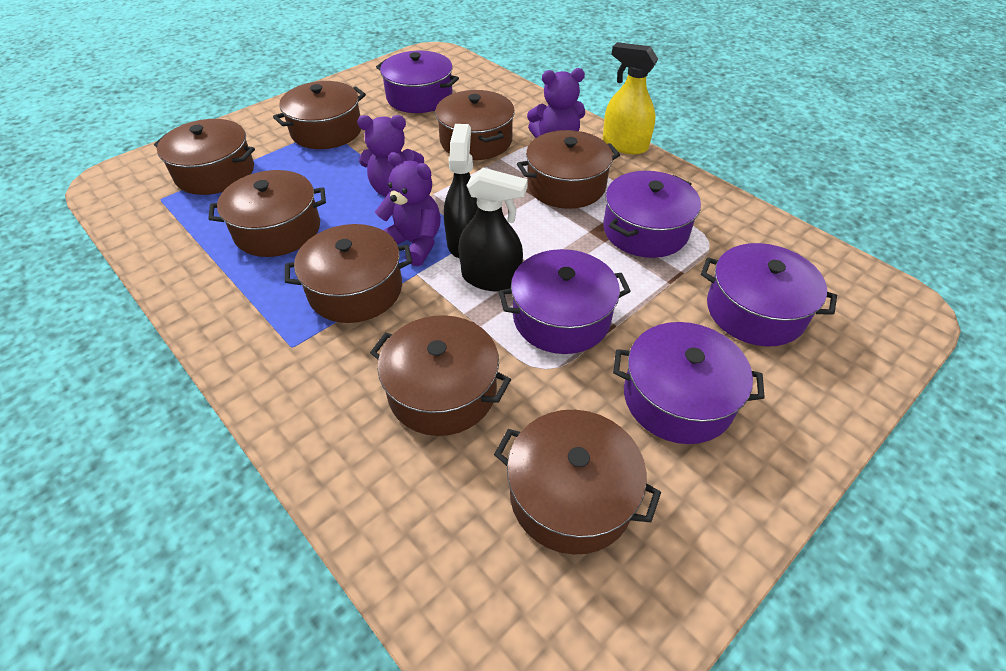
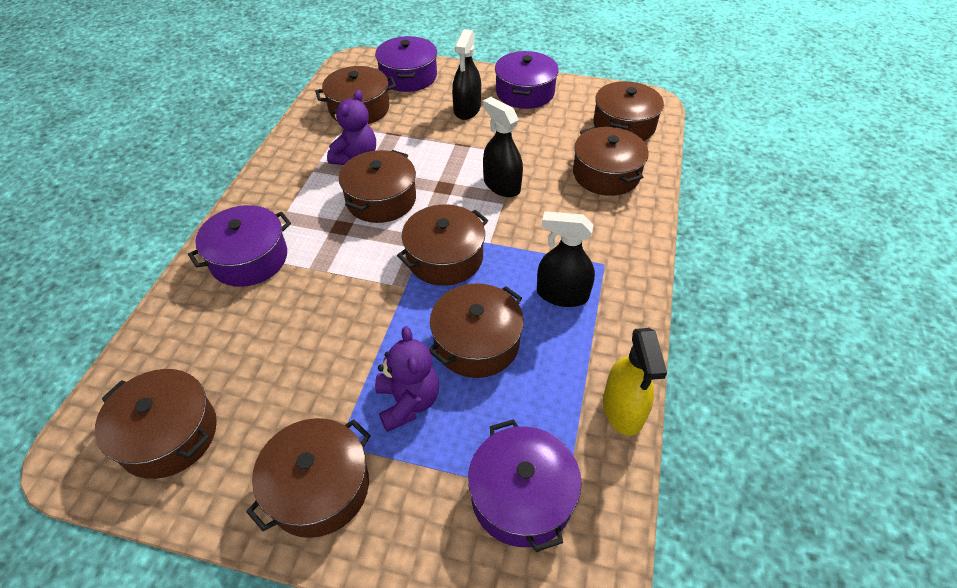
black spray bottle: [444,124,478,258] [459,168,528,291] = 2 -> [452,29,481,120] [483,97,523,197] [537,211,595,307] = 3
purple pot: [376,51,459,113] [499,249,631,354] [603,171,701,258] [613,322,765,444] [701,243,837,346] = 5 -> [188,205,291,287] [375,36,437,92] [468,419,582,552] [495,51,559,109] = 4
purple teddy bear: [357,115,424,197] [375,152,441,266] [527,68,585,138] = 3 -> [327,90,376,165] [375,326,439,432] = 2

